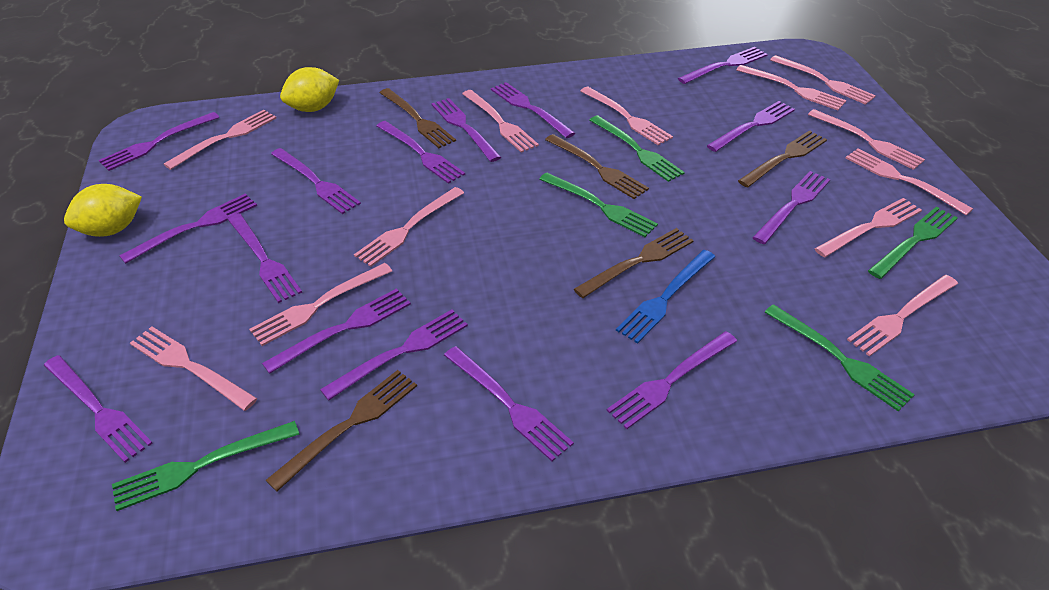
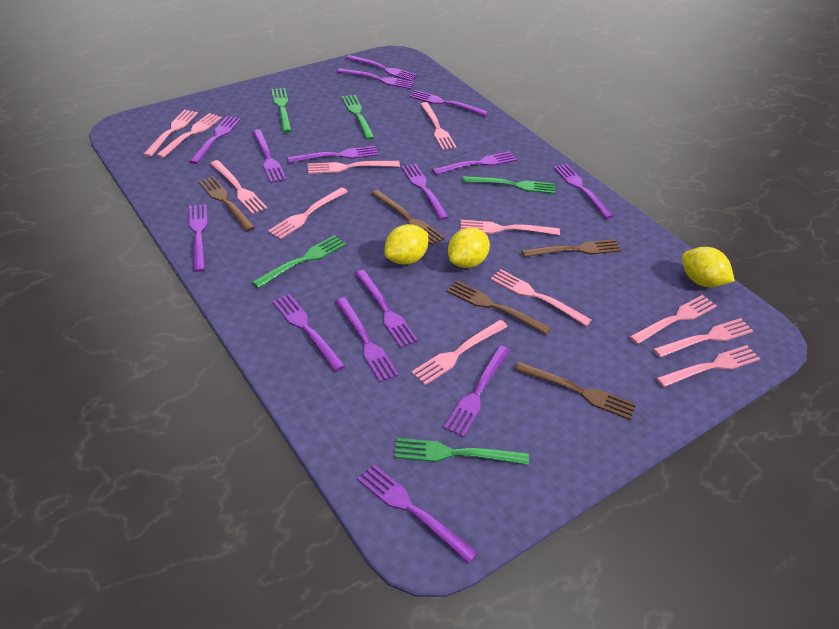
blue fork: [616,250,715,343] = 1 -> none = 0
yellow lemon: [64,184,142,237] [280,67,339,112] = 2 -> [384,224,428,265] [448,228,490,268] [682,247,735,287] = 3

